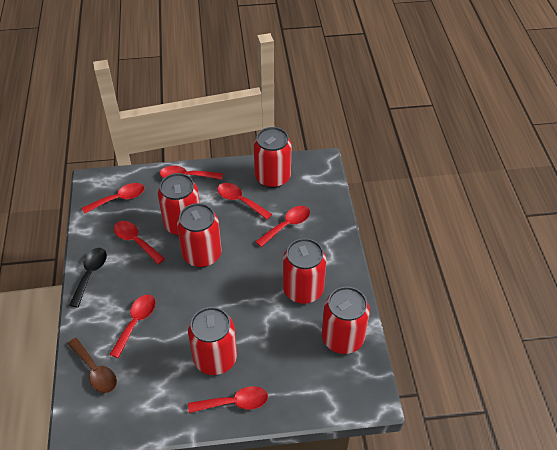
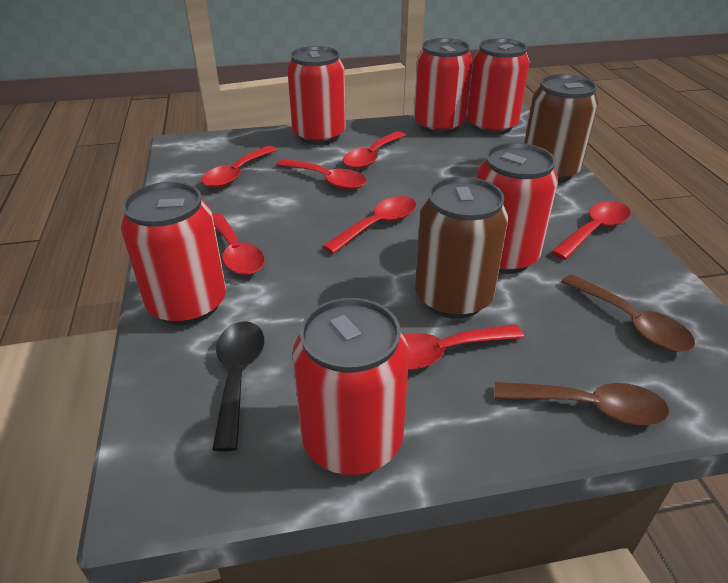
brown can: none = 0 -> [415,177,509,319] [524,74,599,183] = 2
brown spoon: [68,338,117,393] = 1 -> [494,382,669,425] [561,274,695,351] = 2

